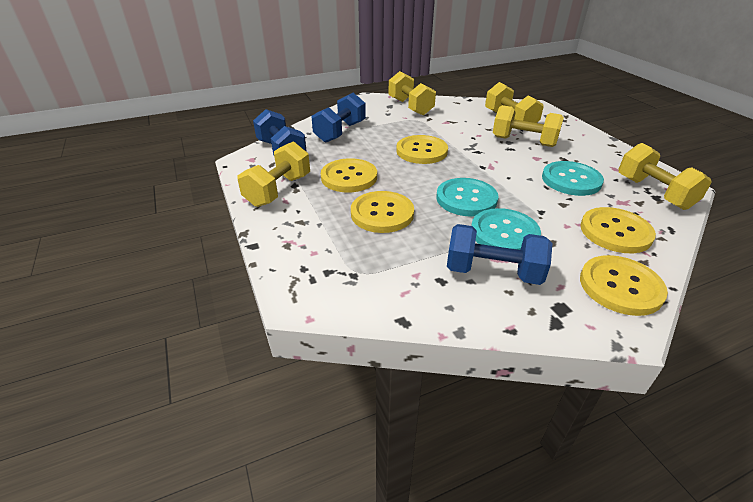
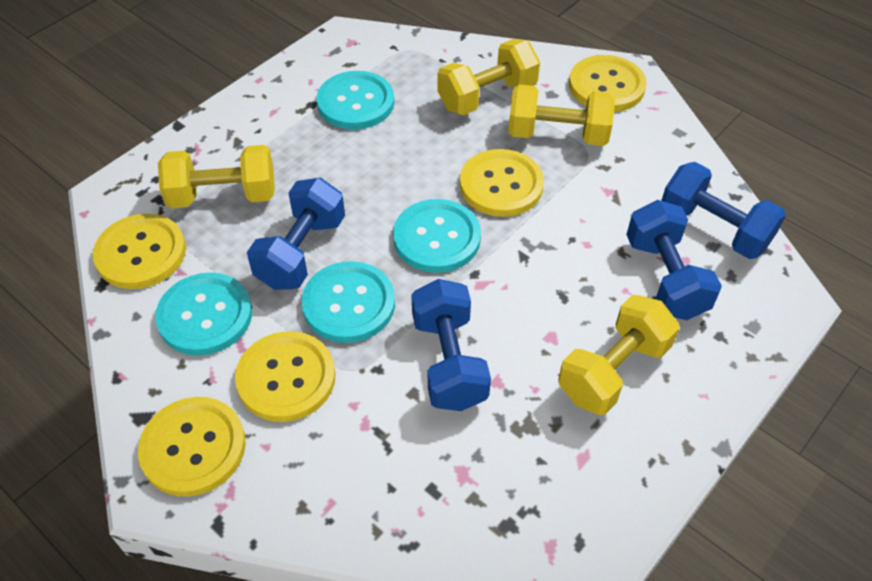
blue dumbbell: [253,109,307,155] [311,93,366,143] [447,224,553,285] = 3 -> [247,178,345,290] [411,279,491,411] [626,200,722,320] [661,162,786,259] = 4
turquoise button: [436,178,499,217] [471,208,541,250] [542,161,604,196] = 3 -> [155,272,252,356] [302,261,395,343] [317,71,394,130] [393,199,481,273] = 4
yellow dumbbell: [238,141,310,207] [388,71,436,116] [485,82,544,123] [493,105,564,147] [618,143,712,210] = 5 -> [158,145,275,209] [438,39,540,115] [508,84,615,146] [558,295,680,415] = 4

